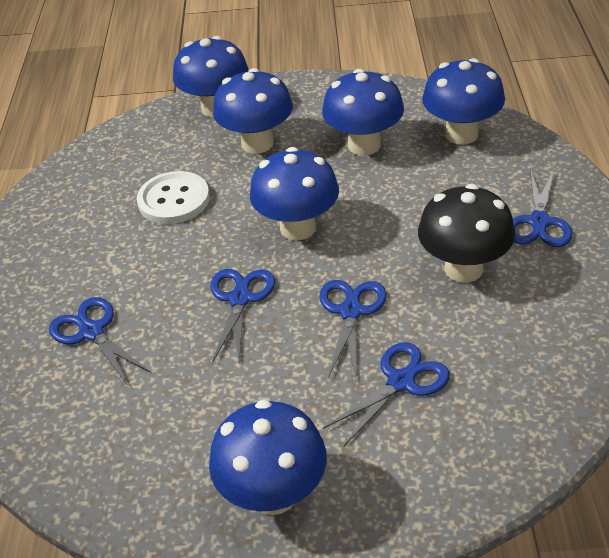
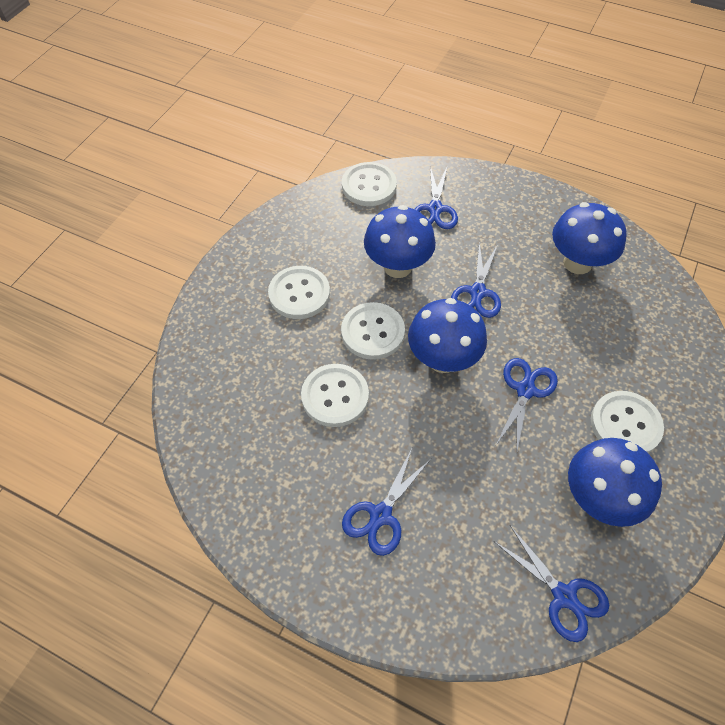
black mushroom: [418,184,515,283] = 1 -> none = 0
blue mushroom: [173,36,248,117] [209,399,327,515] [213,68,293,154] [250,147,339,240] [322,69,404,155] [422,58,505,145] = 6 -> [364,205,436,278] [408,298,487,373] [552,202,627,274] [568,438,662,527] = 4
white button: [137,171,210,224] = 1 -> [268,266,330,319] [301,364,369,427] [341,302,405,360] [342,162,397,206] [591,391,664,453] = 5

